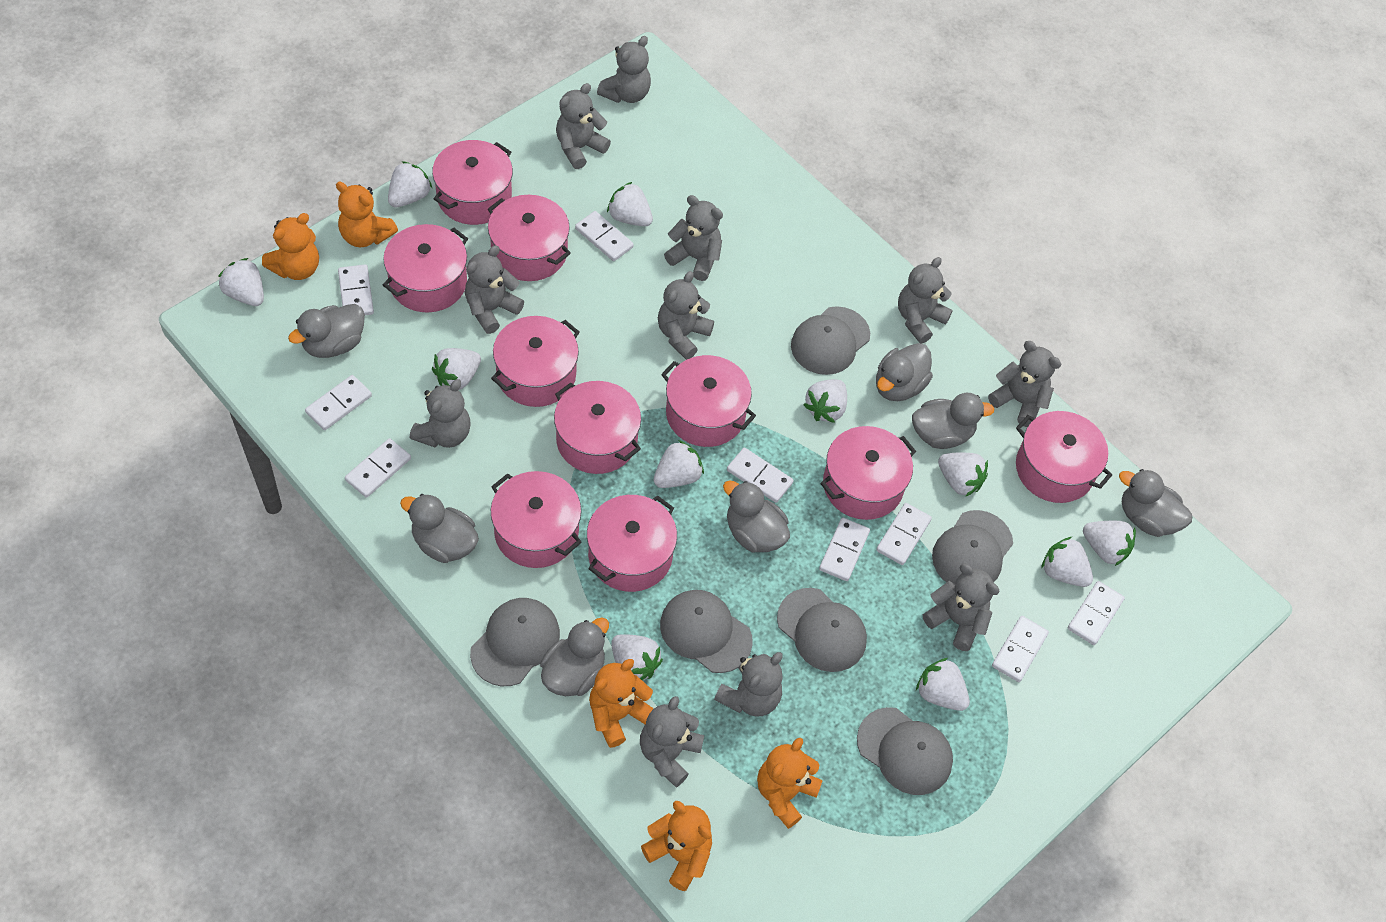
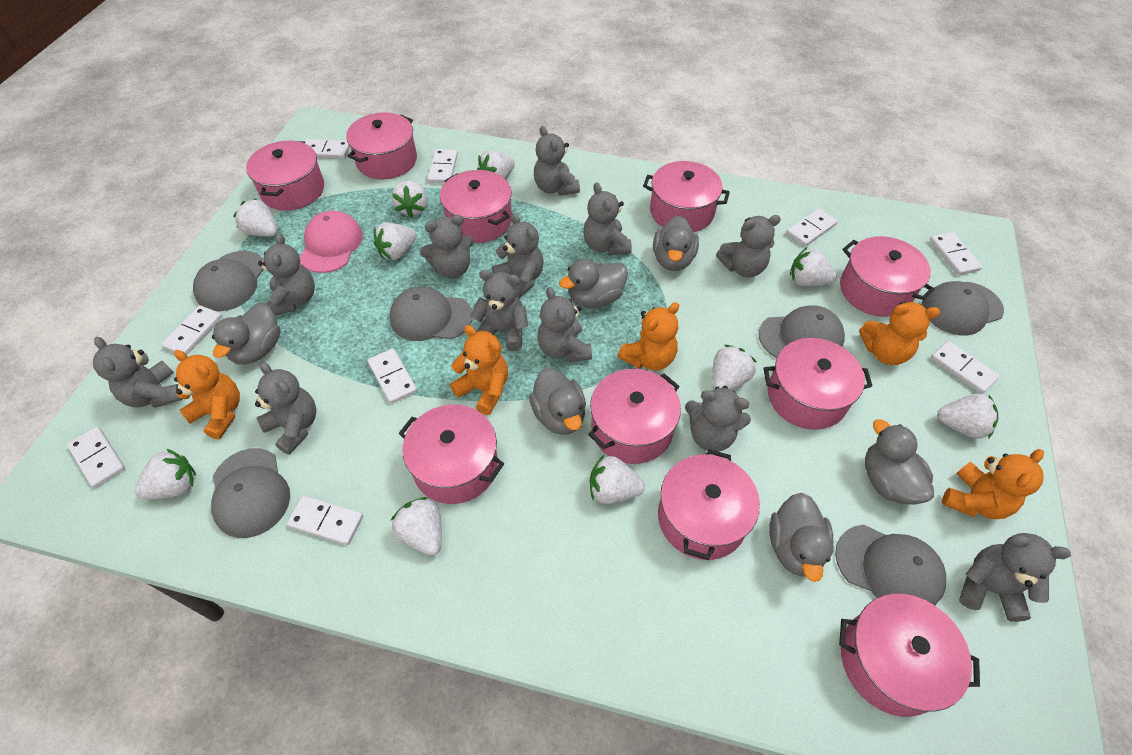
grey duck: [288,304,365,358] [400,494,479,563] [540,618,609,696] [723,480,790,553] [876,343,933,401] [912,393,994,449] [1119,469,1192,537] = 7 -> [212,303,281,365] [529,367,586,435] [559,259,628,308] [653,215,699,271] [769,493,834,582] [865,419,934,505] = 6
grey teddy bear: [410,379,471,448] [465,245,524,334] [556,83,611,169] [597,36,651,103] [640,696,704,788] [658,271,714,360] [664,195,723,281] [714,652,783,717] [898,257,953,344] [923,563,999,651] [988,341,1061,427] = 11 -> [93,337,183,408] [255,362,317,455] [258,233,315,316] [420,215,474,278] [470,270,528,351] [492,213,544,298] [534,126,580,196] [537,287,592,362] [583,182,632,255] [685,386,751,452] [716,215,781,278] [959,533,1071,622] = 12
pink cap: none = 0 -> [300,210,363,273] = 1
white strawberry: [218,258,264,306] [388,161,432,207] [432,348,481,390] [607,182,653,226] [611,634,663,681] [654,440,704,488] [804,379,847,423] [916,658,970,711] [938,452,988,497] [1041,537,1093,587] [1083,521,1136,566] = 11 -> [135,449,196,499] [233,198,278,237] [374,223,417,260] [391,497,442,556] [392,180,428,218] [477,150,515,179] [590,455,645,504] [712,345,756,390] [790,247,837,286] [937,394,998,439] = 10

